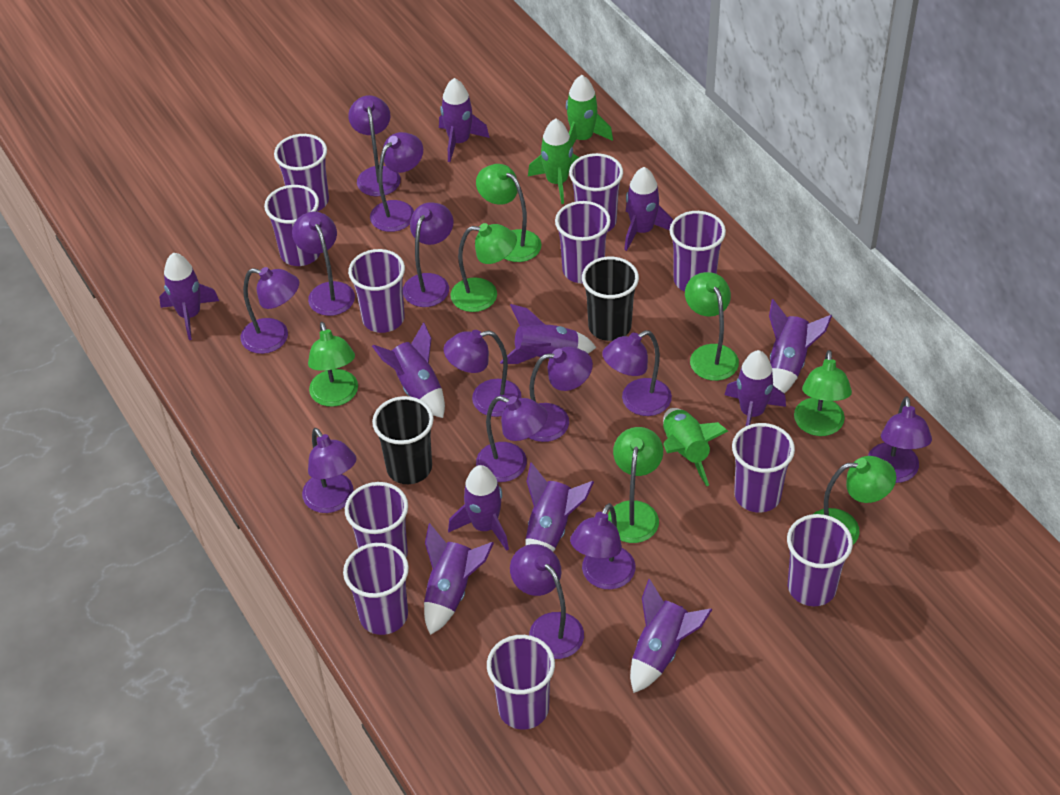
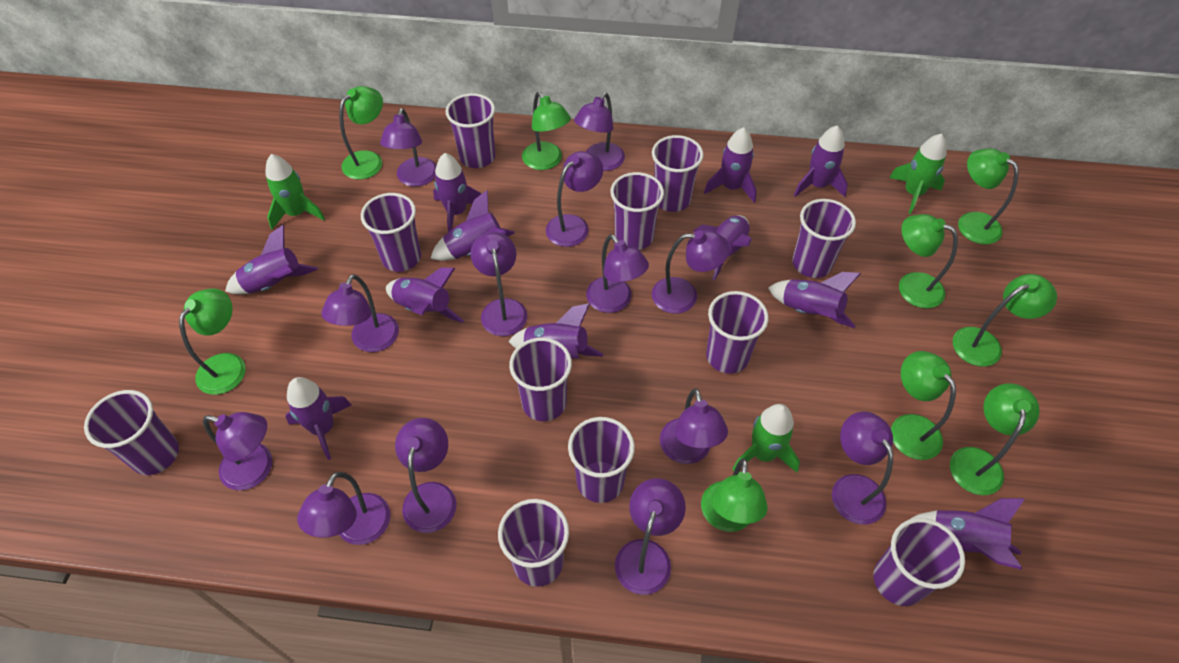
black cup: [372,396,434,484] [582,257,639,341] = 2 -> none = 0
green lamp: [308,322,358,407] [451,223,517,312] [476,164,541,262] [608,427,663,543] [685,272,739,381] [794,350,852,436] [814,456,896,545] = 7 -> [179,288,245,395] [339,86,383,180] [522,92,571,170] [701,458,768,532] [891,351,956,460] [899,214,958,308] [950,383,1039,495] [953,274,1057,367] [958,149,1019,244] = 9

